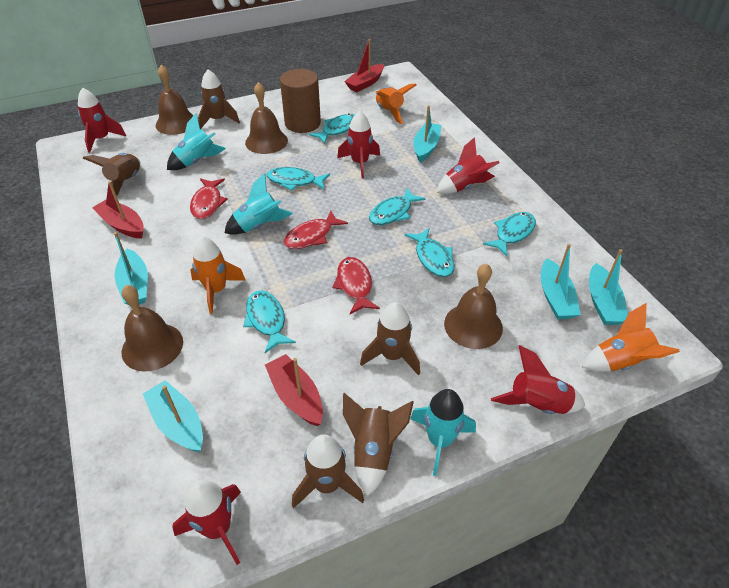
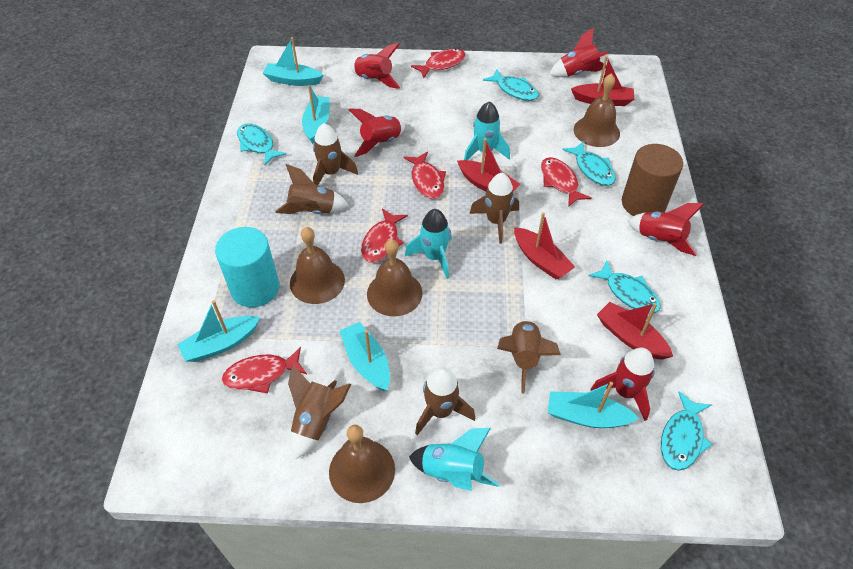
brown rocket: [83,153,141,196] [198,70,240,129] [292,434,364,509] [343,393,414,497] [360,303,420,376] = 5 -> [275,164,348,214] [288,365,351,459] [313,123,358,185] [415,367,475,435] [470,173,519,244] [497,319,561,394] = 6
orange rocket: [190,236,246,314] [376,84,416,124] [582,303,680,372] = 3 -> none = 0
red boat: [92,181,144,239] [265,354,323,426] [344,39,384,92] = 3 -> [457,138,520,192] [514,213,575,279] [571,56,634,106] [597,302,673,360] = 4
red fish: [190,178,228,219] [284,211,348,249] [332,257,380,314] = 3 -> [222,347,307,394] [361,208,408,263] [404,151,446,199] [411,49,466,78] [541,157,592,207] = 5
turquoise cylinder: none = 0 -> [215,227,279,307] = 1
turquoise fish: [243,290,296,353] [267,167,330,191] [309,113,355,144] [369,188,426,225] [405,228,454,277] [483,212,536,256] = 6 -> [237,123,287,165] [483,69,539,101] [562,142,616,186] [588,260,661,313] [661,391,713,471] = 5

